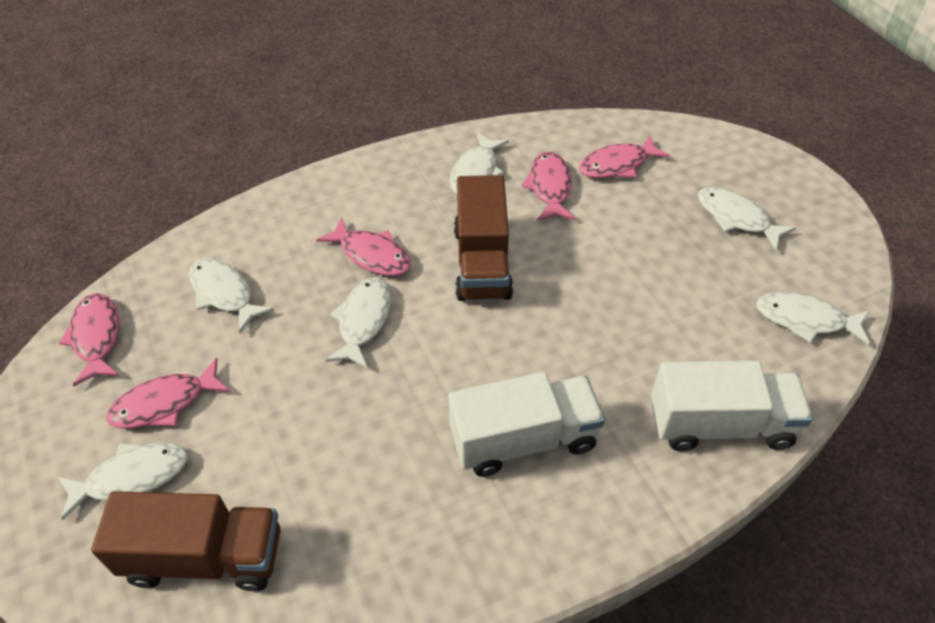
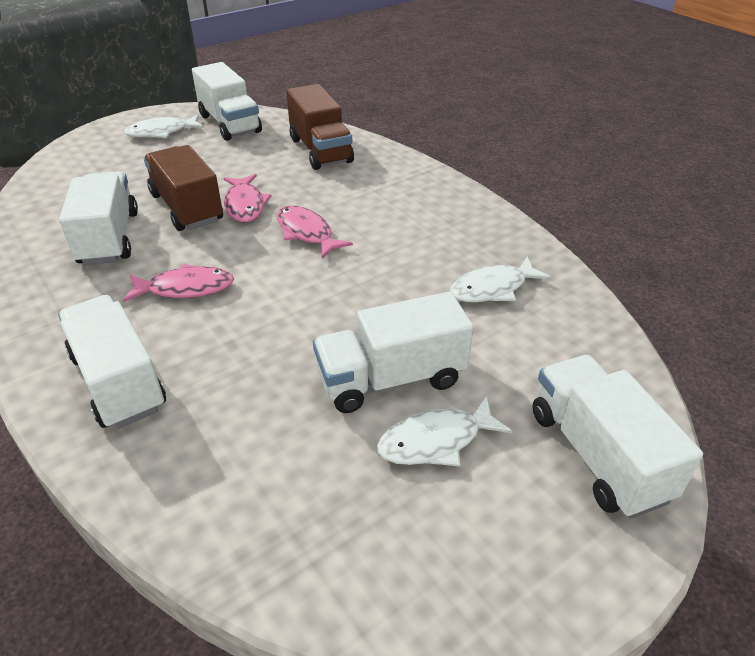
pink fish: [59,293,119,386] [106,358,230,428] [316,217,411,276] [522,152,575,221] [579,135,670,178] = 5 -> [123,264,234,302] [224,174,272,223] [277,206,353,259] = 3
white fish: [58,443,188,520] [189,258,274,333] [326,278,391,369] [450,132,509,194] [698,187,796,250] [756,292,870,345] = 6 -> [124,115,204,138] [377,396,512,466] [450,256,552,302] = 3
white truck: [448,372,605,477] [651,361,813,451] = 2 -> [58,295,166,429] [59,171,138,265] [192,62,262,141] [313,292,473,413] [533,355,703,519] = 5

